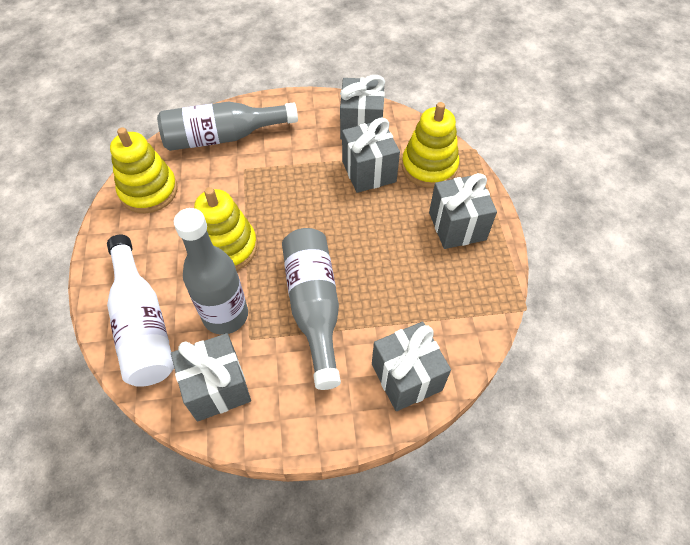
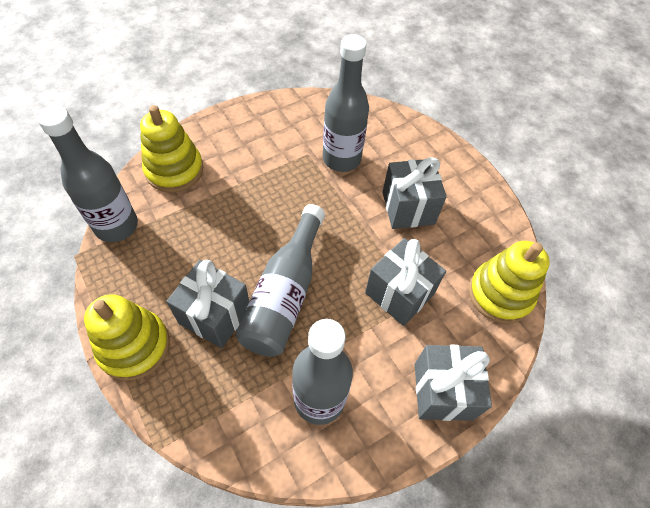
grey bottle: [157,102,298,151] [174,208,248,335] [282,228,341,390] = 3 -> [37,105,138,242] [236,204,325,357] [292,319,353,425] [323,34,369,172] = 4
grey gift: [171,333,251,422] [340,75,385,140] [342,118,400,193] [372,321,451,411] [429,173,497,249] = 5 -> [166,260,249,348] [365,238,446,326] [382,157,447,229] [415,345,492,421] = 4
white bottle: [107,235,174,387] = 1 -> none = 0

